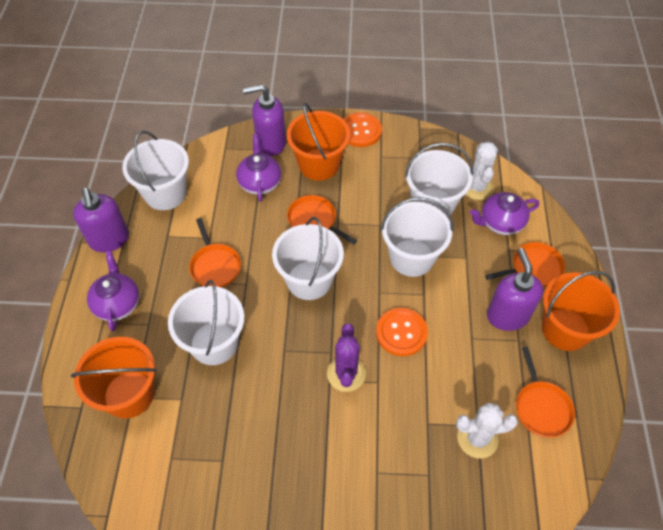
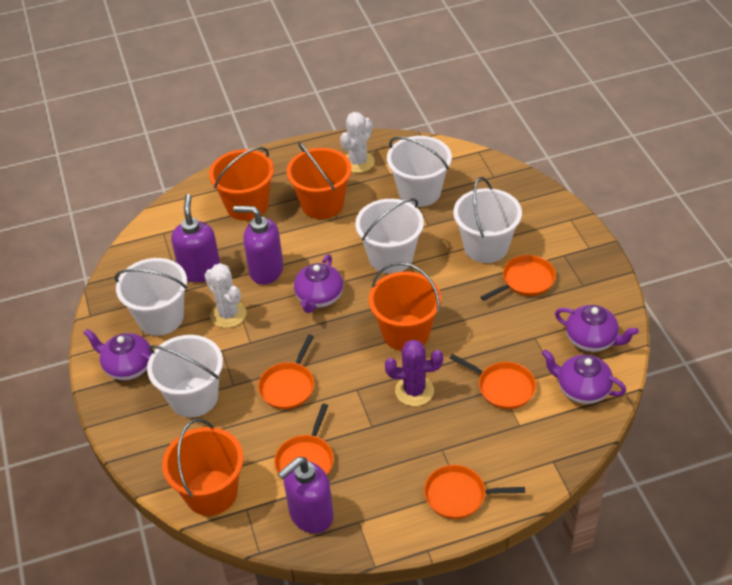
orange bucket: [71,337,157,418] [287,103,350,181] [542,271,620,351] = 3 -> [162,419,244,516] [209,147,274,221] [286,142,352,219] [369,262,442,351] = 4
orange button: [343,112,382,147] [376,308,428,356] = 2 -> none = 0
orange pan: [189,218,241,288] [287,195,357,244] [485,242,565,287] [516,347,575,437] = 4 -> [258,334,314,409] [274,404,334,480] [424,465,525,519] [449,354,536,409] [481,255,556,301] = 5
purple teapot: [87,251,139,331] [236,134,281,202] [470,192,539,235] = 3 -> [84,329,152,380] [294,254,343,313] [542,349,627,404] [555,305,639,352] = 4

